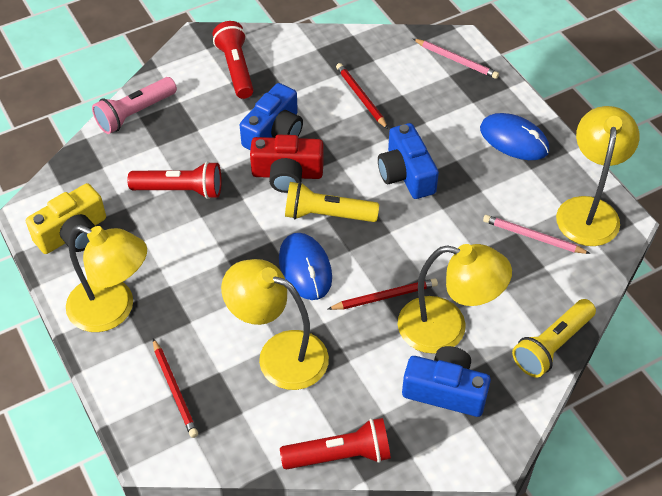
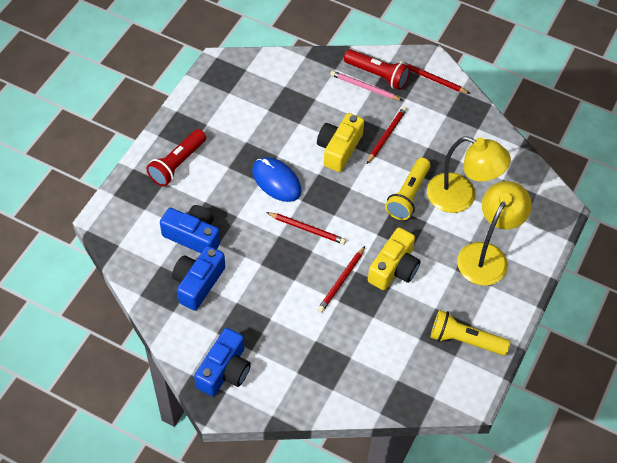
blue mouse: [279,233,332,300] [480,113,549,160] = 2 -> [252,157,301,202] = 1
pink flashlight: [92,77,177,134] = 1 -> none = 0
pink pencil: [413,39,499,79] [483,215,591,254] = 2 -> [330,71,403,101] = 1
red camera: [250,135,324,193] = 1 -> none = 0
red flashlight: [127,161,222,199] [212,21,254,99] [280,418,391,470] = 3 -> [146,129,206,186] [344,49,410,90] = 2
red pencil: [153,339,198,438] [328,278,438,310] [336,63,388,129] = 3 -> [266,212,346,244] [318,246,365,312] [367,107,407,164] [399,61,470,94] = 4
yellow camera: [26,183,106,254] = 1 -> [317,113,364,172] [368,227,421,290] = 2
yellow lamp: [66,225,147,332] [221,259,329,390] [398,244,512,354] [556,106,640,246] = 4 -> [427,136,511,213] [457,181,532,286] = 2

